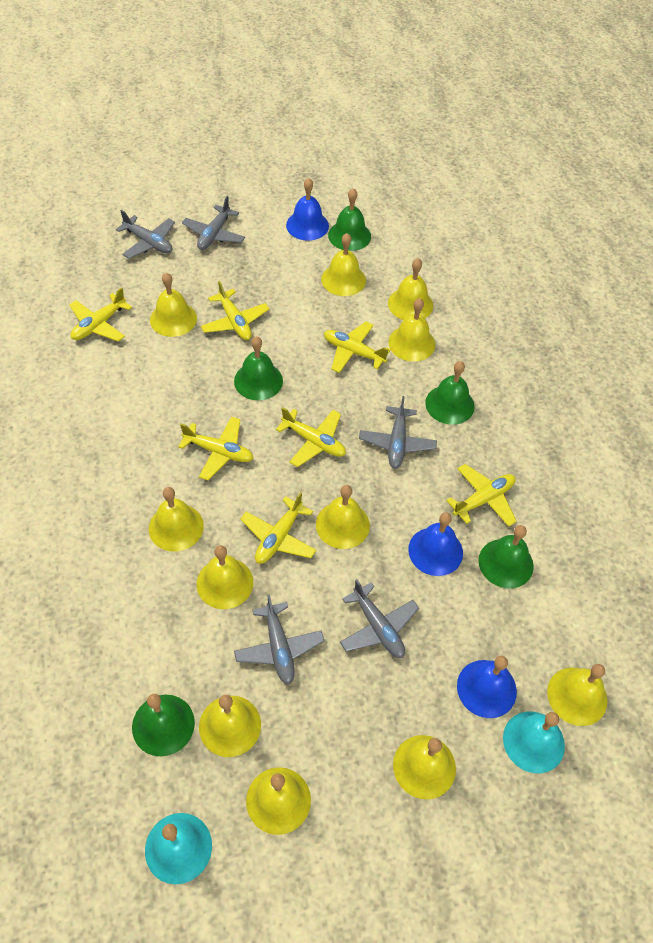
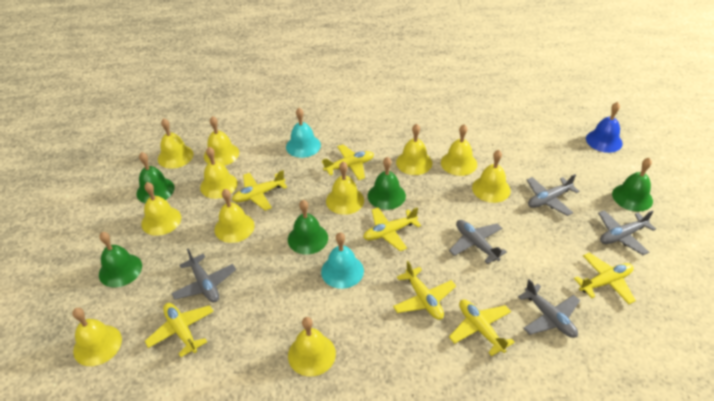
blue bell: [286,178,329,241] [408,512,463,576] [457,656,517,718] = 3 -> [586,102,623,153] = 1

